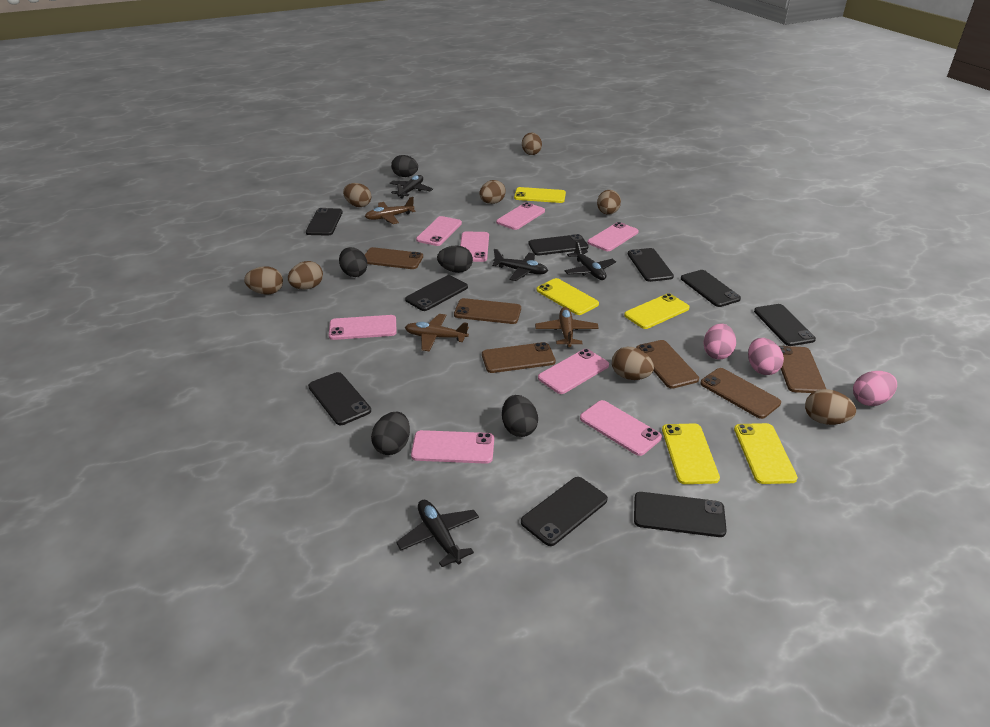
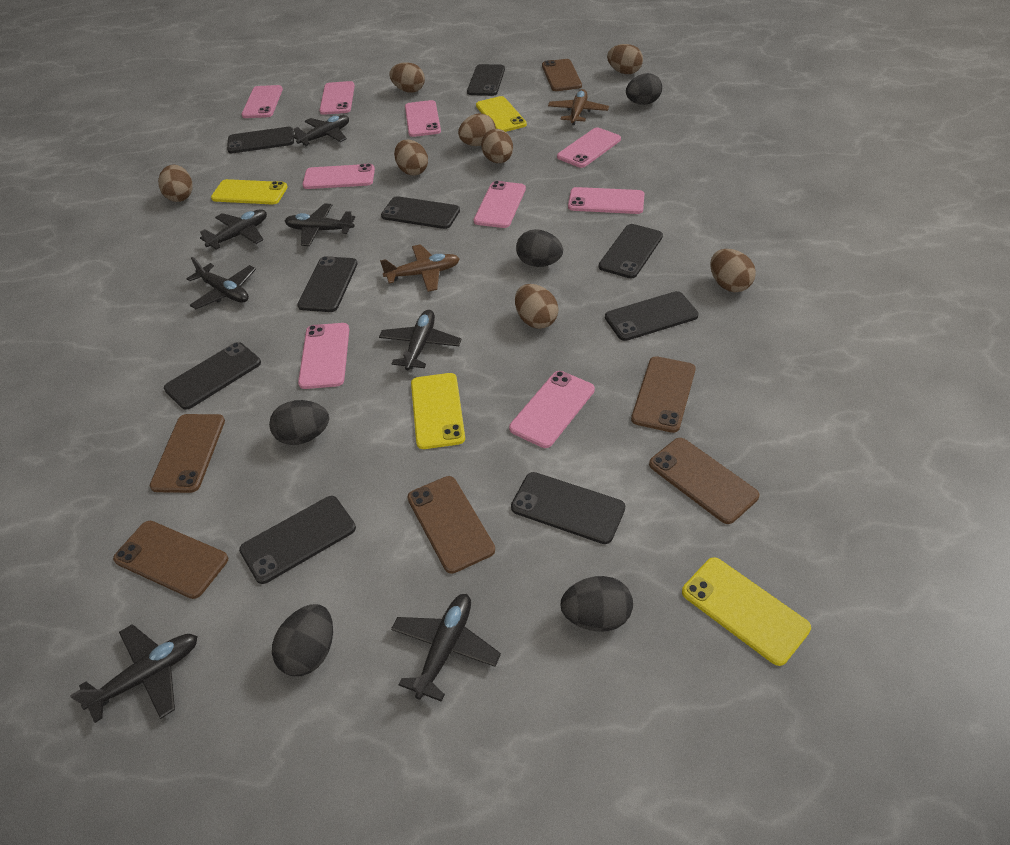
black plane: [390,175,433,199] [396,500,479,567] [492,249,548,281] [565,241,616,280] = 4 -> [70,624,197,723] [186,257,256,309] [200,209,267,250] [285,203,355,246] [292,115,349,146] [379,310,462,370] [391,594,501,702] = 7
brown plane: [365,197,415,224] [405,314,469,351] [535,307,599,347] = 3 -> [380,244,460,292] [548,89,609,125] = 2
pink egg: [703,324,736,360] [748,338,784,375] [853,371,897,406] = 3 -> none = 0
pink phone: [329,315,397,340] [411,430,494,464] [416,216,462,246] [460,232,489,262] [496,202,545,230] [538,349,609,394] [580,400,662,456] [587,222,639,251] = 8 -> [241,85,283,118] [298,323,349,389] [303,164,375,189] [319,81,355,115] [405,100,441,137] [474,181,526,228] [509,371,595,448] [557,127,621,168] [568,187,645,214] = 9
yellow phone: [514,187,566,203] [536,278,599,315] [624,293,690,329] [662,423,720,484] [734,423,798,484] = 5 -> [211,179,288,204] [411,373,465,449] [476,96,527,132] [682,557,811,666] = 4

